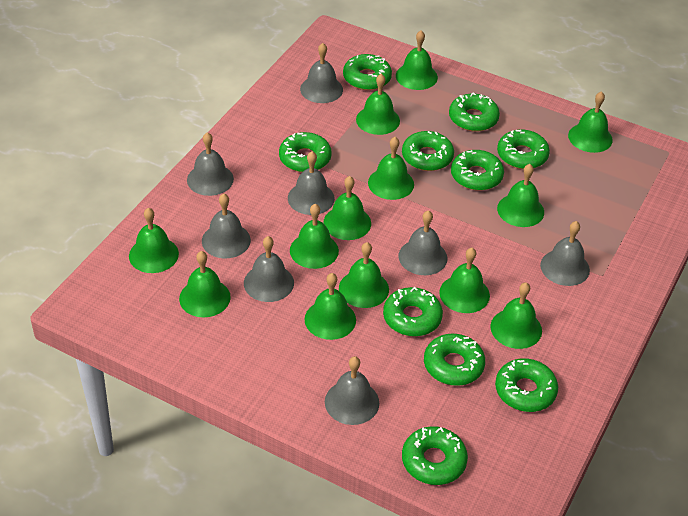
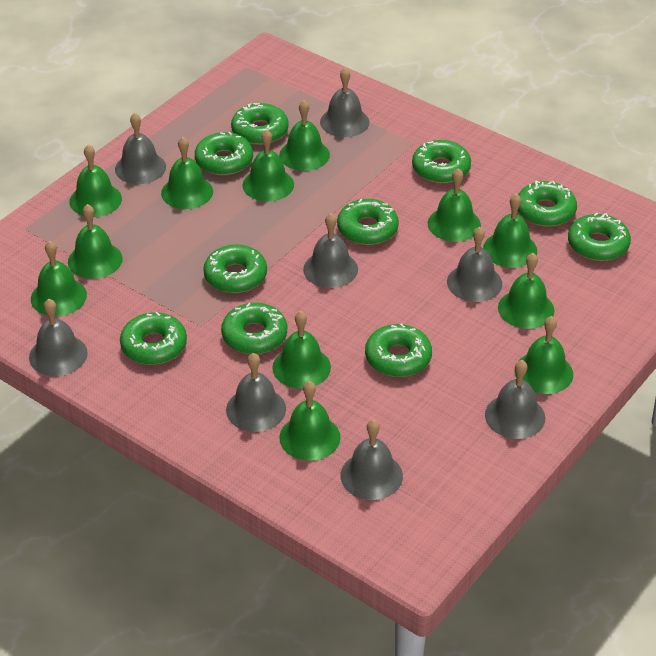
green bell: [129,208,179,273] [179,251,231,317] [290,204,339,269] [304,273,356,340] [323,176,371,240] [339,242,389,308] [356,74,400,135] [368,137,414,200] [396,30,438,90] [439,248,490,313] [490,282,542,349] [497,164,544,227] [568,91,613,153] = 13 -> [31,241,87,316] [68,204,123,279] [70,145,122,217] [161,137,213,209] [242,129,294,201] [272,311,331,389] [279,100,330,171] [279,381,341,461] [428,168,481,242] [483,194,537,268] [498,253,554,329] [514,316,573,394] = 12

